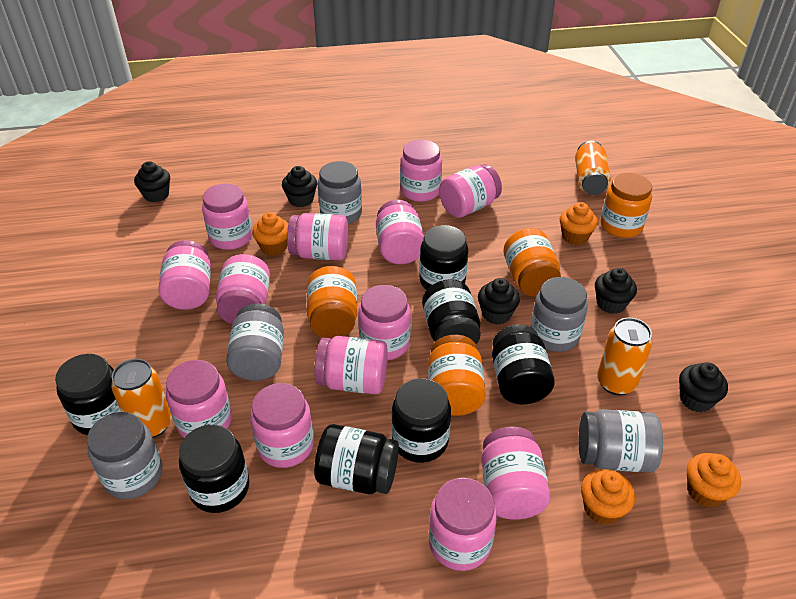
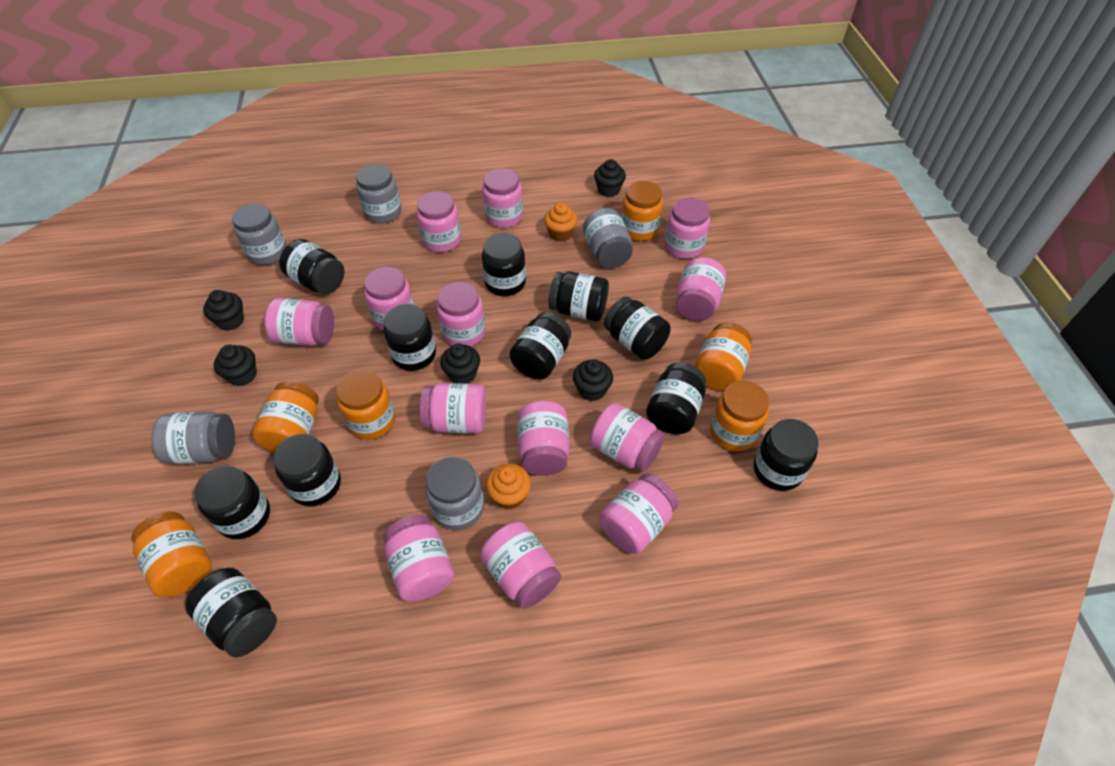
black jar: [55,354,121,435] [179,425,249,513] [314,424,399,494] [391,378,451,463] [419,225,468,290] [422,279,481,344] [492,324,555,405] = 7 -> [185,568,277,658] [194,465,270,539] [273,434,341,506] [280,239,345,294] [384,304,436,371] [482,233,526,296] [509,312,571,379] [548,271,609,321] [604,296,671,360] [646,362,706,434] [754,419,819,491] = 11
orange can: [111,359,171,438] [575,141,611,195] [597,318,652,395] = 3 -> none = 0
orange cupcake: [252,212,288,256] [560,202,598,245] [581,469,635,525] [687,453,741,508] = 4 -> [486,463,531,509] [544,203,578,242] = 2
orange jar: [307,266,357,339] [428,335,486,416] [504,228,561,297] [600,173,652,238] = 4 -> [131,512,212,597] [252,381,319,453] [336,370,395,440] [621,181,663,241] [695,322,752,391] [710,381,769,451] = 6

